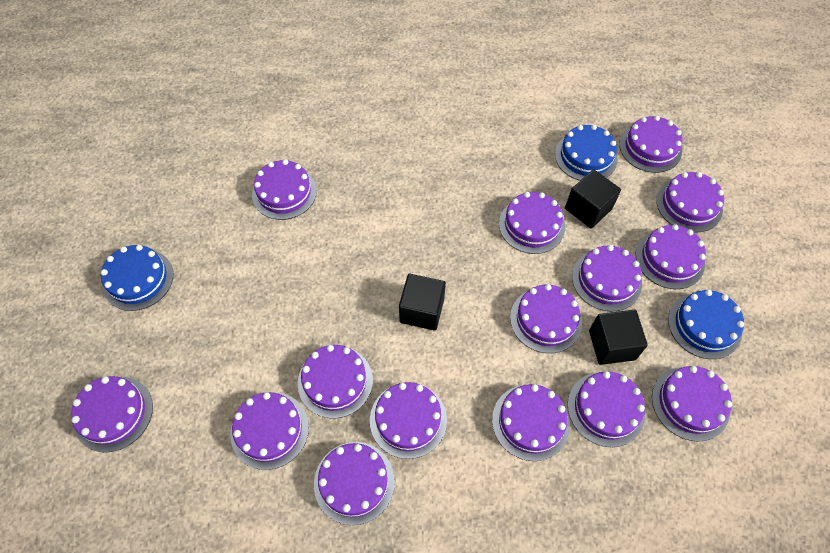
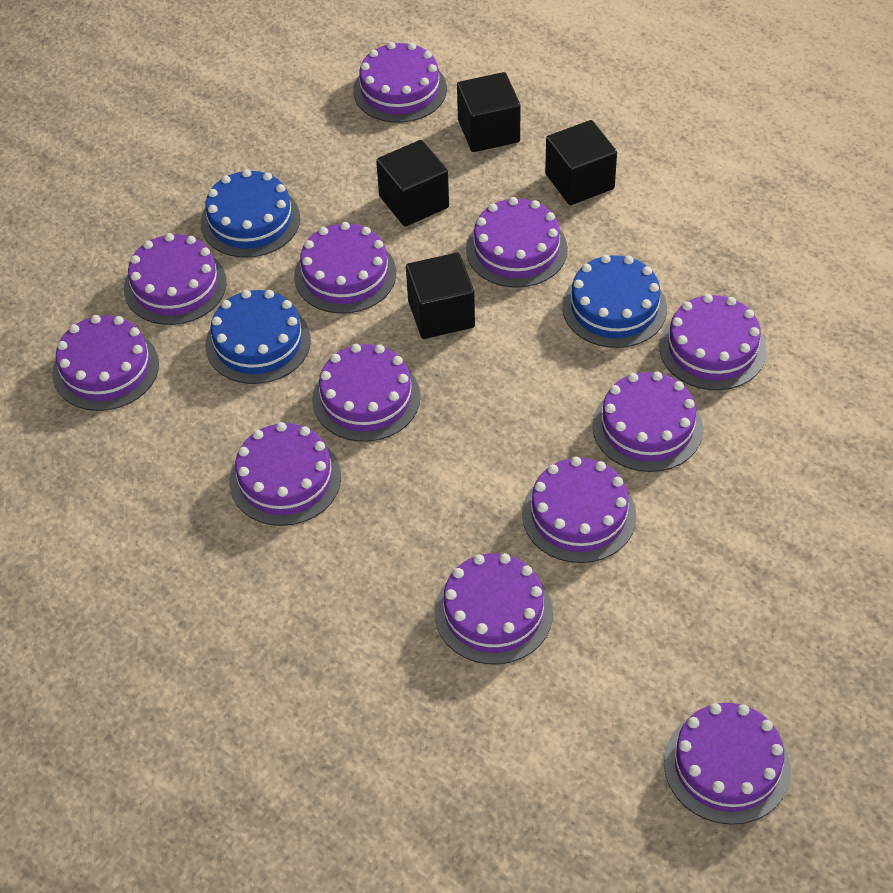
black cube: [399,274,446,331] [565,169,621,228] [589,310,648,365] = 3 -> [376,140,449,227] [406,253,475,339] [457,72,521,152] [545,120,617,205] = 4
purple cake: [71,376,153,453] [230,392,309,470] [252,159,317,220] [298,345,373,418] [314,442,395,525] [370,382,447,459] [492,384,570,461] [499,192,565,254] [510,284,582,353] [568,371,645,447] [572,245,642,312] [619,116,683,173] [636,224,706,289] [652,366,732,442] [656,172,724,233] = 15 -> [52,315,159,411] [124,233,227,325] [230,422,341,526] [294,222,396,314] [312,344,420,442] [353,42,447,123] [435,553,553,664] [466,197,568,288] [522,457,636,563] [592,371,703,472] [659,294,767,390] [664,703,791,825] = 12

